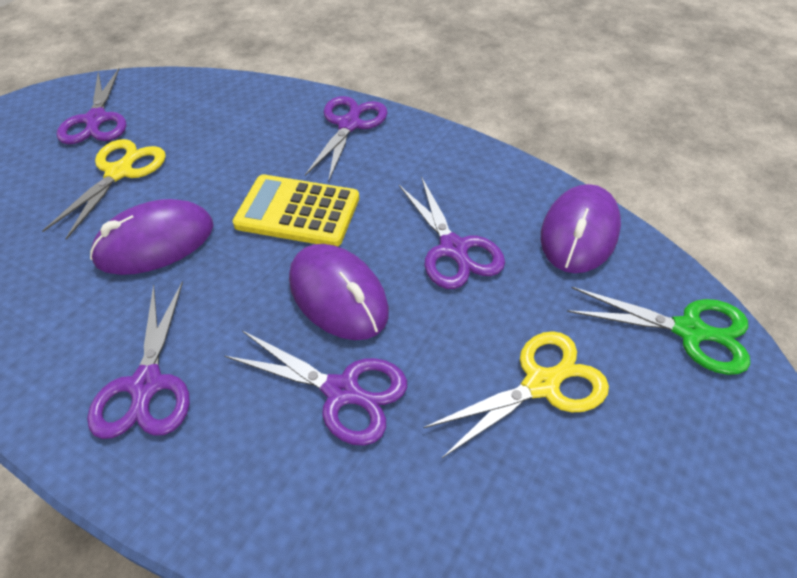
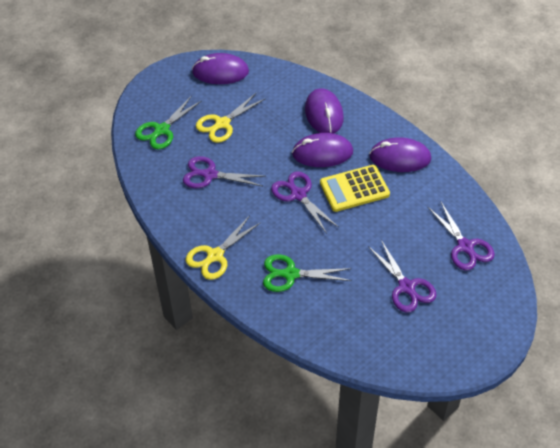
green scissors: [567,287,750,375] = 1 -> [135,96,201,150] [263,254,352,292] = 2
purple mouse: [90,199,214,275] [289,244,389,340] [541,184,621,273] = 3 -> [192,53,249,84] [292,133,353,167] [305,88,344,134] [369,137,431,172] = 4
purple scissors: [57,68,126,144] [87,282,190,439] [225,331,407,446] [305,96,387,182] [399,176,505,289] = 5 -> [183,156,264,188] [271,171,338,233] [368,240,437,313] [428,202,495,270] = 4

